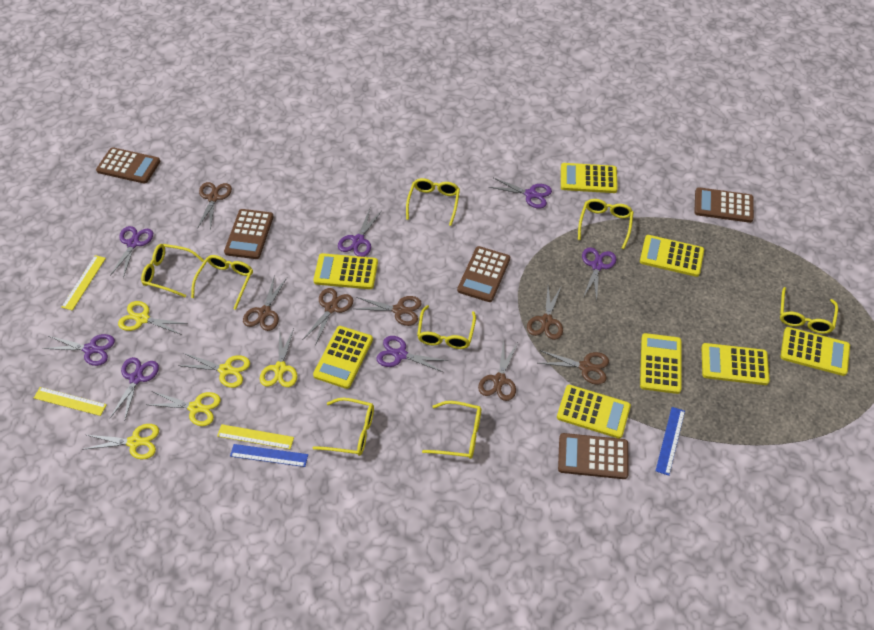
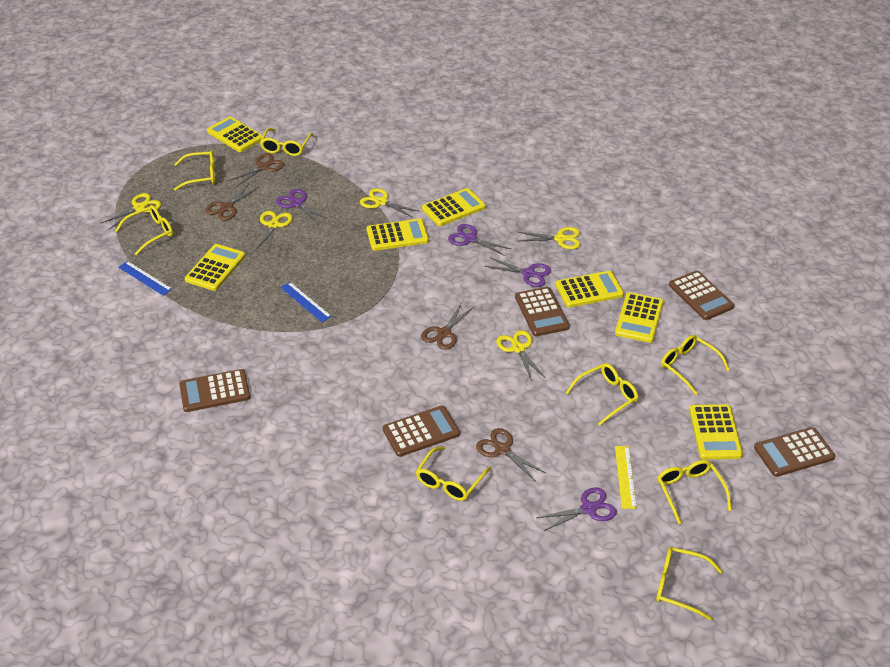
brown scissors: [197,182,232,230] [243,277,287,331] [303,288,353,343] [355,296,422,326] [478,341,518,401] [527,286,563,340] [539,350,609,385] = 7 -> [205,184,258,221] [228,153,284,187] [421,304,474,350] [476,428,547,482] = 4
purple scissors: [43,334,115,366] [110,226,153,278] [110,357,159,422] [338,209,382,257] [376,336,448,372] [489,178,552,209] [582,247,616,301] = 7 -> [276,189,329,224] [448,224,511,256] [485,257,551,287] [536,488,617,531] = 4
yellow calculator: [313,253,378,289] [313,326,373,389] [557,385,631,439] [561,163,618,193] [640,235,704,277] [640,333,682,394] [701,343,770,385] [780,327,850,376] = 8 -> [185,244,245,291] [207,117,263,152] [367,219,429,251] [422,188,486,226] [555,271,624,308] [615,292,664,343] [689,404,743,459] = 7
yellow ruler: [34,387,107,416] [61,255,106,311] [217,424,294,449] = 3 -> [615,446,637,509] = 1

